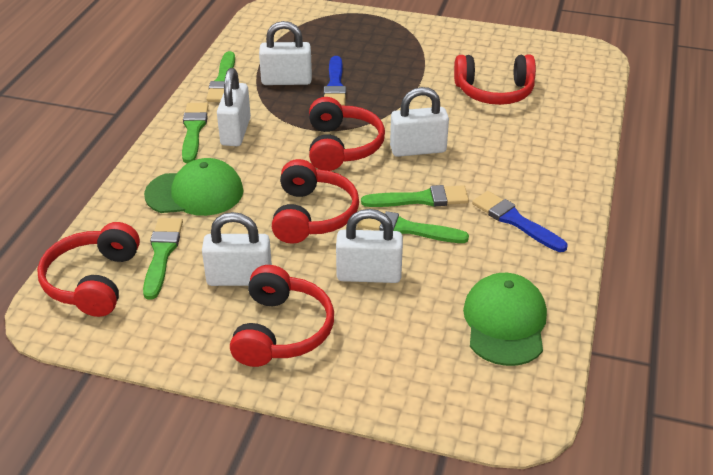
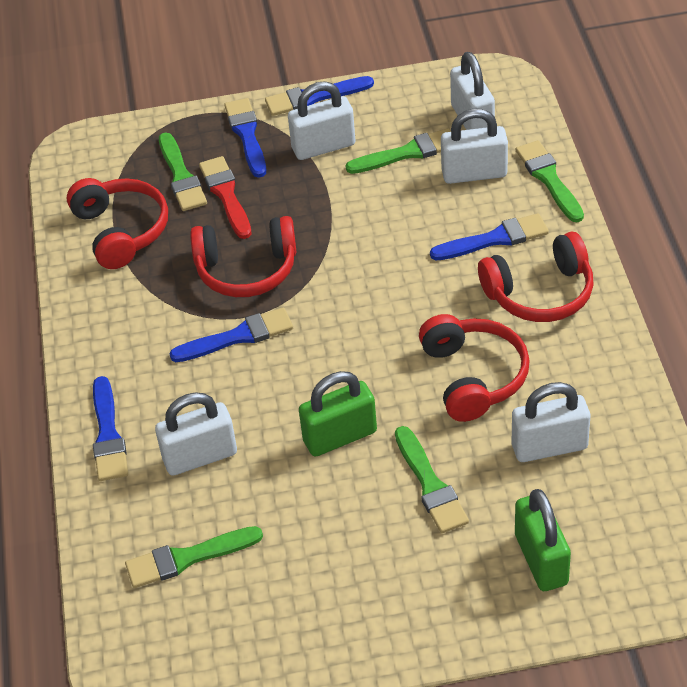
blue brush: [324,56,346,106] [472,191,567,252] = 2 -> [93,376,128,481] [169,307,293,362] [224,98,266,178] [265,76,374,116] [430,213,549,260] = 5
green cap: [144,158,243,216] [463,273,547,366] = 2 -> none = 0
green padlock: none = 0 -> [299,371,377,457] [515,489,571,591] = 2
red brush: none = 0 -> [199,156,252,239] = 1
red headphones: [37,222,140,317] [230,265,334,367] [272,159,359,244] [309,97,385,171] [454,55,536,105] = 5 -> [67,178,168,269] [190,216,296,297] [419,314,530,422] [478,232,594,322] = 4

